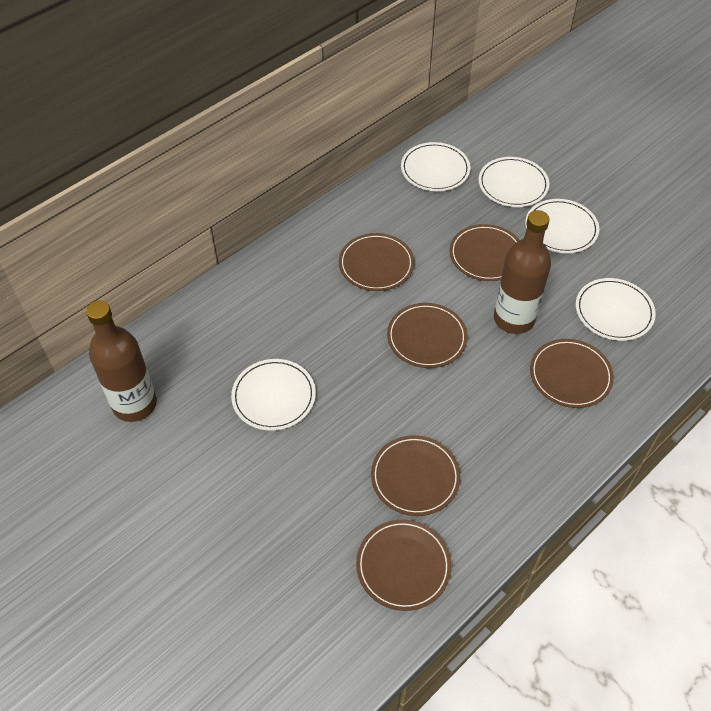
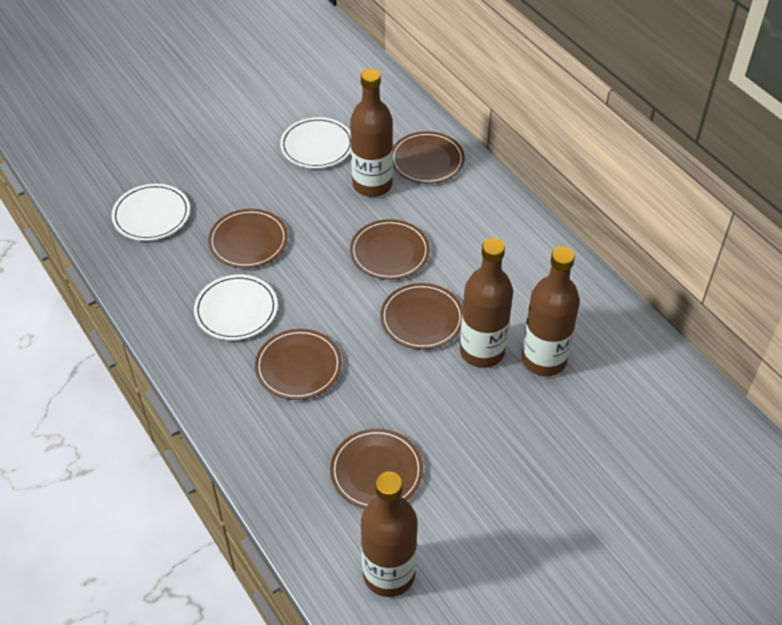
brown bottle: [86,301,157,422] [494,210,551,334] = 2 -> [350,69,393,197] [361,472,417,597] [460,238,513,368] [522,247,580,376] = 4
white plate: [231,359,316,431] [401,142,470,191] [479,157,549,207] [525,199,599,253] [576,278,656,341] = 5 -> [111,184,190,241] [194,275,278,340] [280,117,351,168] = 3

